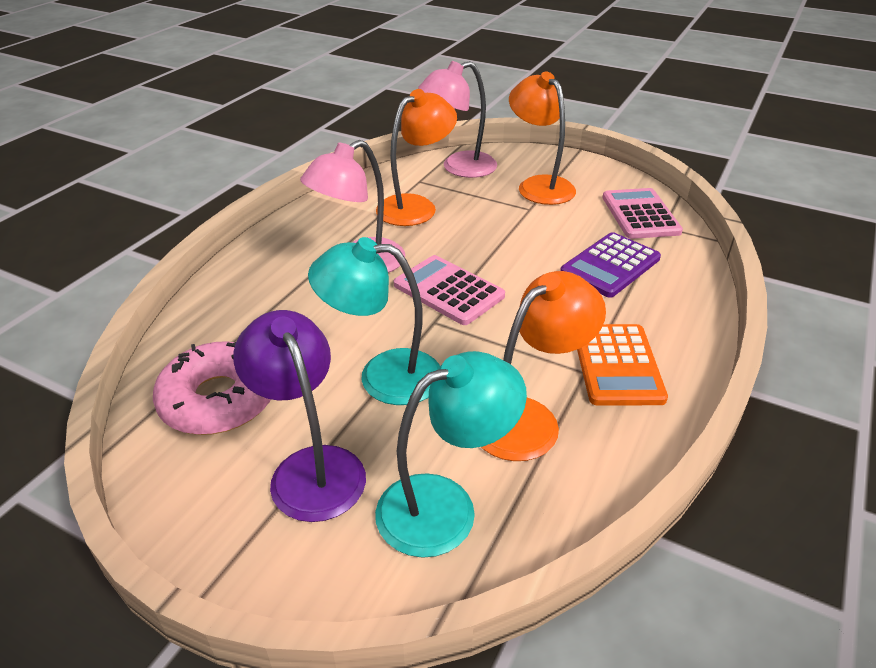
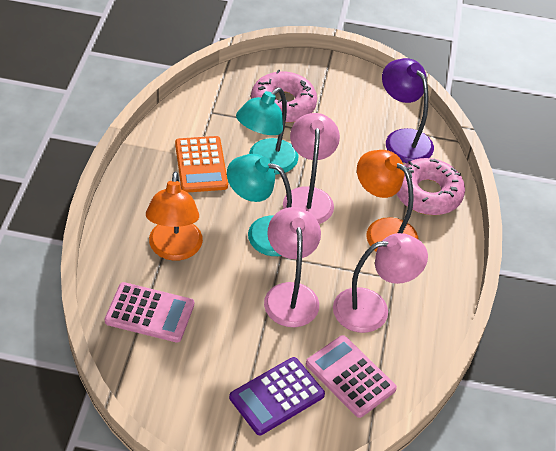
orange lamp: [376,89,457,226] [481,271,606,461] [509,72,576,205] = 3 -> [146,171,203,261] [357,150,419,252] = 2
pink donut: [153,341,271,435] = 1 -> [251,70,317,123] [397,158,465,215] = 2
pink lamp: [300,140,405,273] [418,61,497,178] = 2 -> [264,207,321,327] [283,113,340,224] [333,233,428,333] = 3

